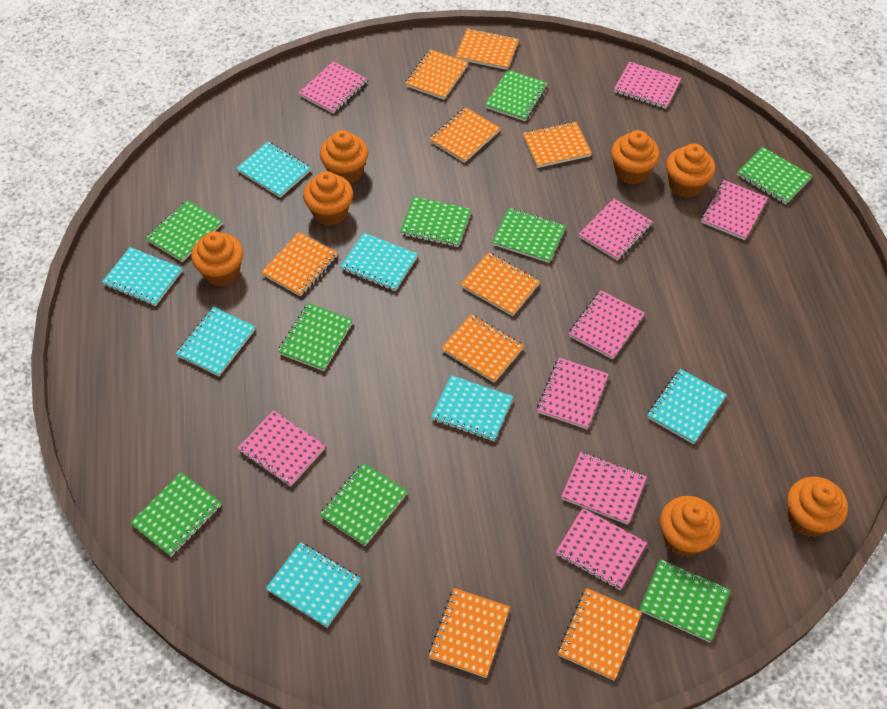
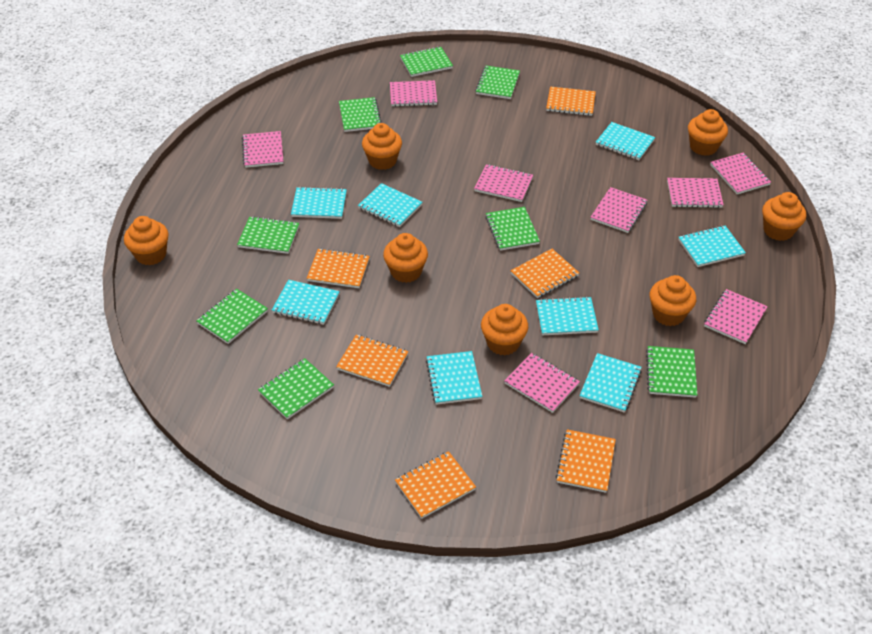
green notebook: [130,472,221,557] [146,200,223,262] [278,303,353,371] [320,463,408,546] [400,197,471,247] [485,70,547,121] [492,208,566,263] [639,559,730,642] [737,147,812,204] = 9 -> [196,289,268,344] [237,216,299,254] [258,358,334,419] [339,97,382,132] [400,47,453,77] [475,66,520,99] [485,207,540,251] [646,346,697,398] = 8
orange notebook: [261,232,338,297] [405,49,468,100] [429,107,500,163] [429,588,510,678] [441,314,524,383] [455,28,519,70] [460,252,540,316] [522,121,592,168] [558,588,642,681] = 9 -> [306,248,370,288] [336,335,409,387] [395,451,476,519] [510,249,579,298] [546,87,596,116] [556,429,616,493] = 6
pink notebook: [237,410,326,487] [299,61,367,114] [537,358,609,429] [556,508,647,590] [561,452,647,525] [569,290,645,360] [578,198,653,261] [614,62,681,109] [701,180,768,240] = 9 -> [242,131,283,168] [390,80,437,107] [474,164,533,202] [504,353,580,413] [591,187,647,233] [667,178,724,208] [704,289,768,344] [710,153,771,194] = 8
turquoise notebook: [102,247,182,306] [176,307,255,376] [236,141,311,198] [266,542,361,627] [340,233,418,291] [431,375,513,441] [647,369,727,444] = 7 -> [272,280,340,325] [291,187,347,219] [358,183,422,227] [426,351,482,405] [536,296,599,335] [579,353,642,413] [596,122,655,160] [678,225,746,267] = 8

